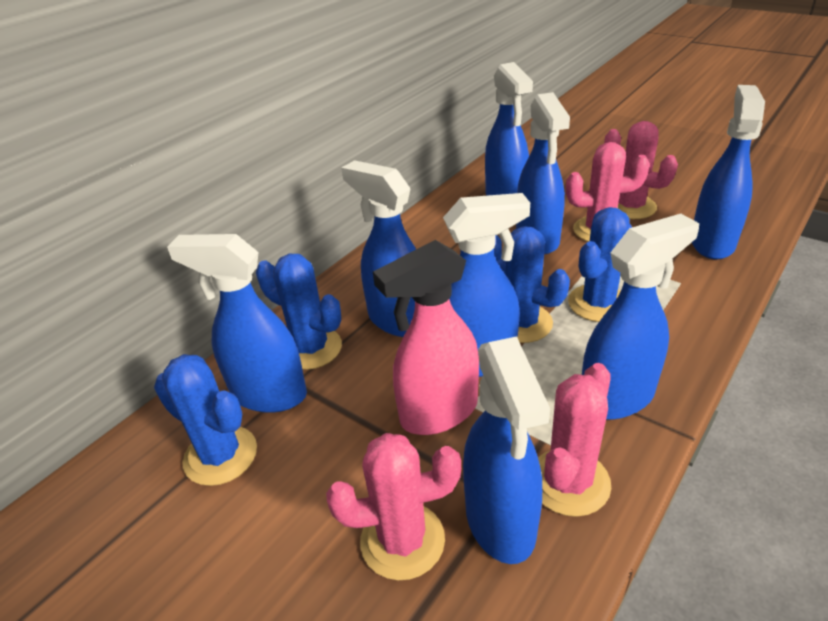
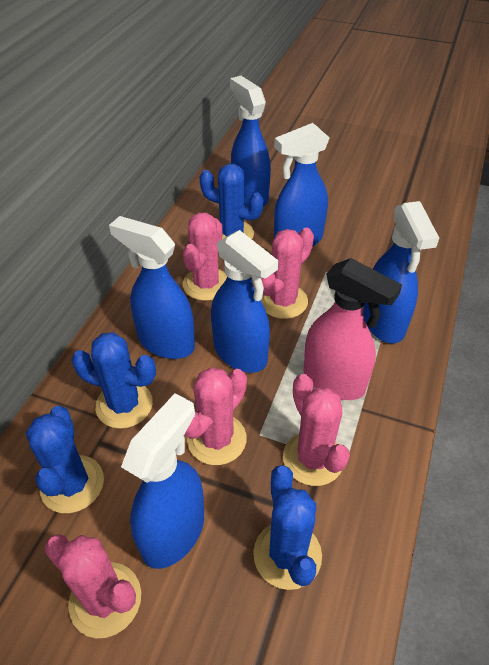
blue spray bottle: [167,234,307,413] [341,160,416,337] [443,193,530,377] [463,336,550,564] [485,62,533,196] [516,92,570,254] [582,214,699,420] [692,85,765,259] = 8 -> [109,216,195,359] [121,393,204,569] [211,230,278,373] [230,76,271,206] [274,123,329,247] [363,201,439,343] = 6
pink cactus: [326,433,461,580] [538,363,611,517] [566,142,650,242] [604,121,678,219] = 4 -> [45,534,141,639] [183,213,227,301] [184,367,247,465] [261,227,314,319] [283,374,350,486] = 5

